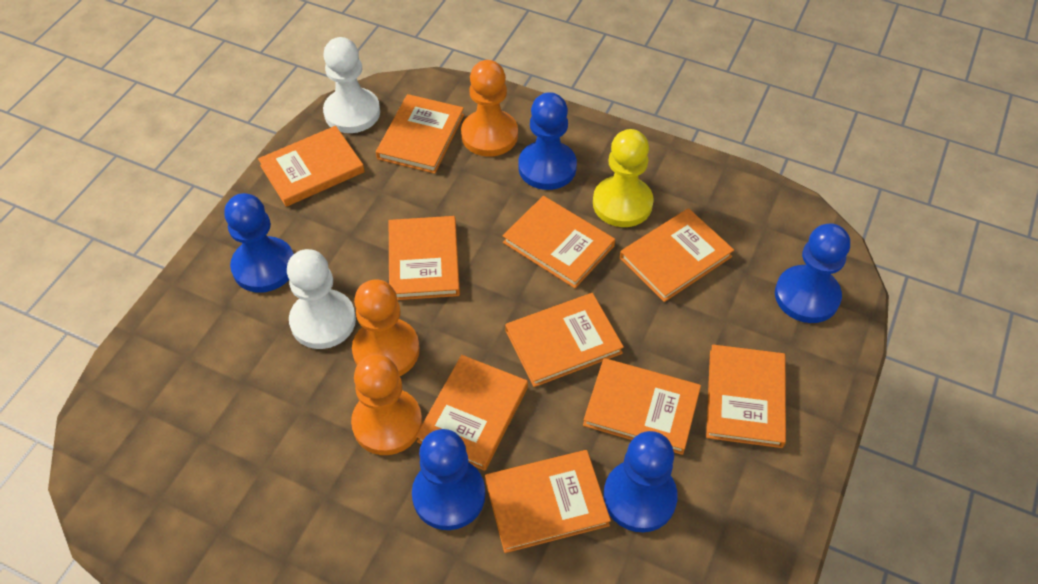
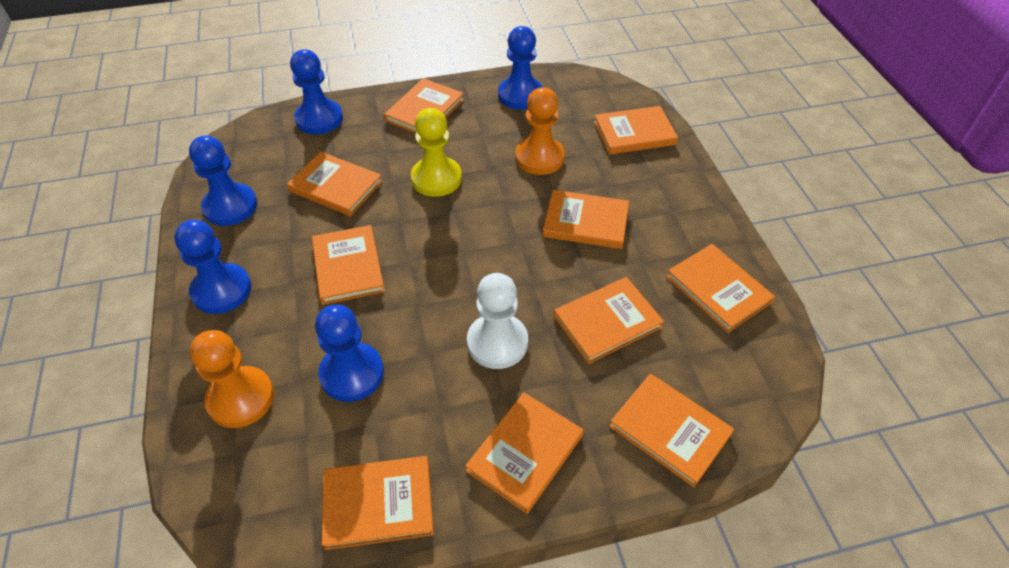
orange pawn: [351,354,422,455] [352,280,420,376] [461,60,518,157] = 3 -> [189,330,274,428] [515,87,565,175] = 2
white pawn: [287,249,356,349] [323,37,380,133] = 2 -> [467,273,528,369] = 1

